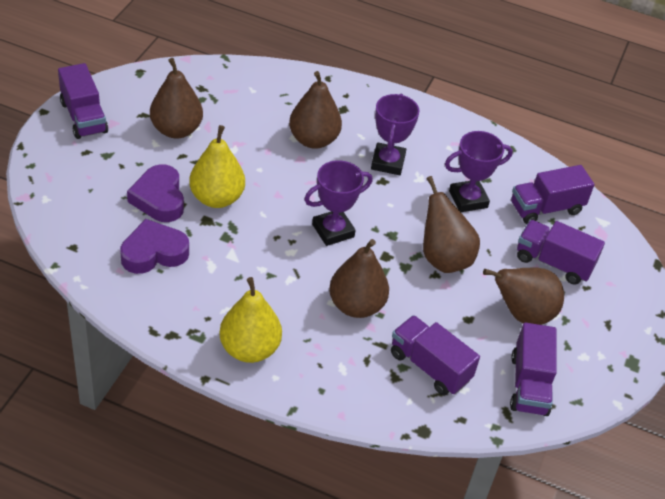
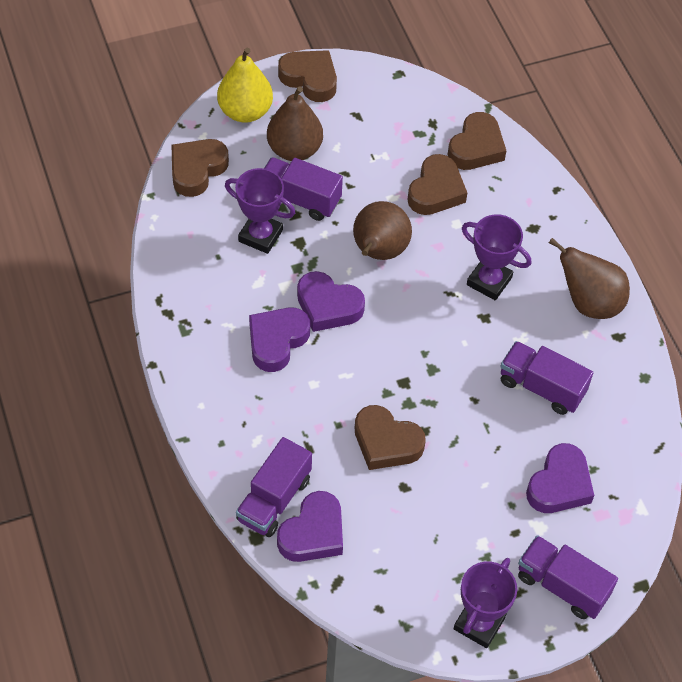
brown heart: none = 0 -> [172,139,229,197] [278,50,337,102] [355,405,426,470] [408,154,467,215] [447,112,506,170] = 5
brown pear: [150,58,203,139] [289,71,342,149] [329,239,389,318] [423,176,480,273] [483,267,564,325] = 5 -> [267,86,323,161] [353,201,412,260] [549,238,630,319] = 3
purple heart: [120,219,189,274] [127,164,184,222] = 2 -> [249,307,310,372] [277,491,343,562] [297,271,365,332] [526,443,594,513] = 4
purple truck: [58,63,108,139] [391,315,480,395] [510,322,557,416] [511,165,594,224] [517,220,605,284] = 5 -> [236,437,312,537] [264,157,343,221] [500,341,593,415] [518,535,618,619] = 4
yellow pear: [189,125,245,208] [219,277,282,363] = 2 -> [217,48,273,123] = 1

